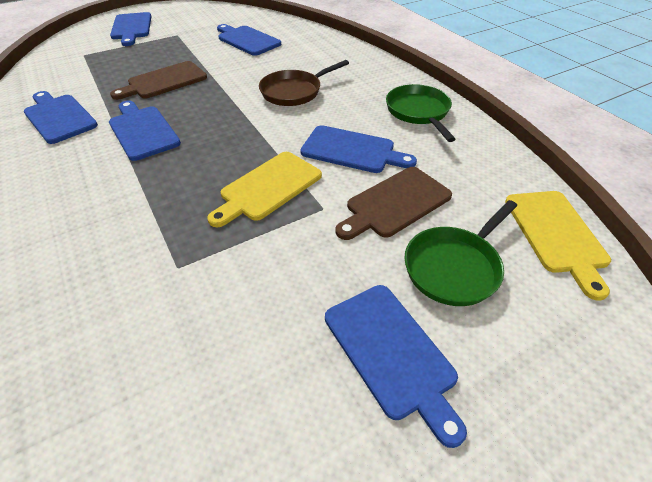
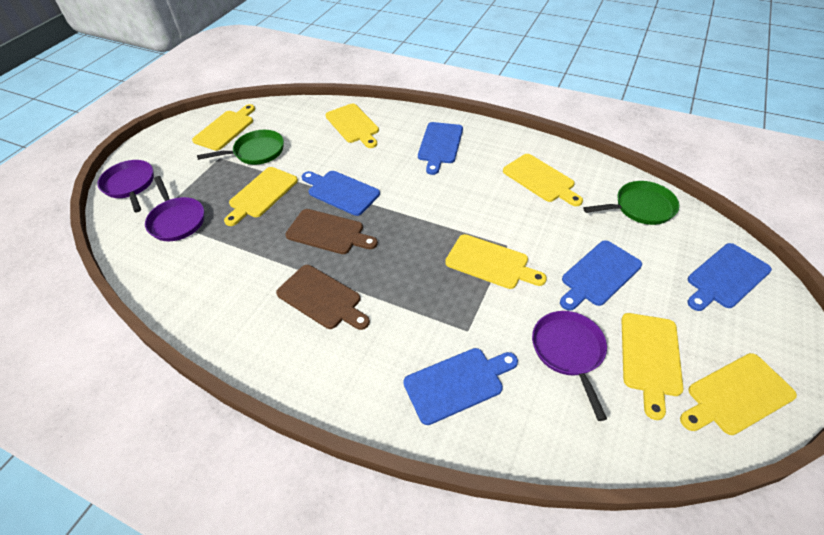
blue cutting board: [24,91,98,144] [109,101,181,161] [110,12,152,46] [217,24,281,56] [300,125,417,173] [325,285,467,448] = 6 -> [302,171,380,216] [403,348,518,425] [418,122,463,175] [560,240,642,311] [687,243,772,311] = 5
brown pan: [259,60,349,106] = 1 -> none = 0
purple pan: none = 0 -> [98,160,154,213] [145,176,204,241] [532,311,607,421] = 3
yellow cutting board: [207,152,322,227] [505,191,611,301] = 2 -> [192,104,255,151] [224,167,298,226] [325,103,379,148] [445,234,547,289] [503,154,583,206] [621,313,683,420] [680,353,797,435] = 7

